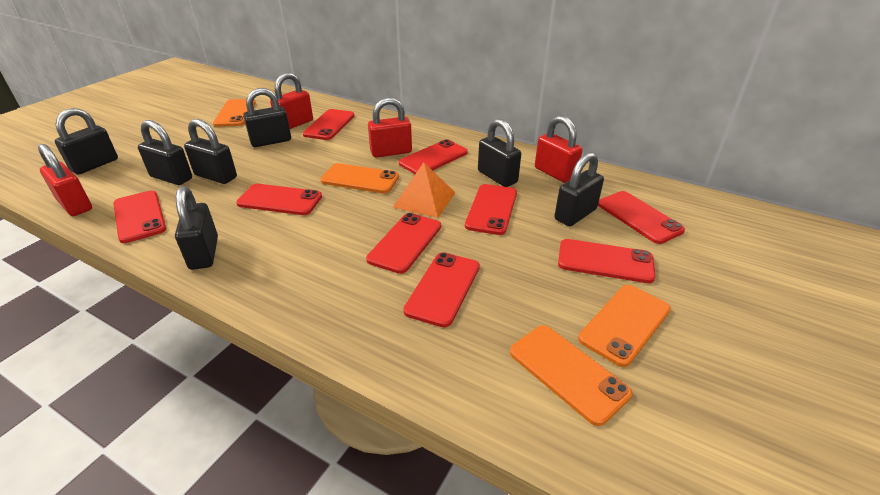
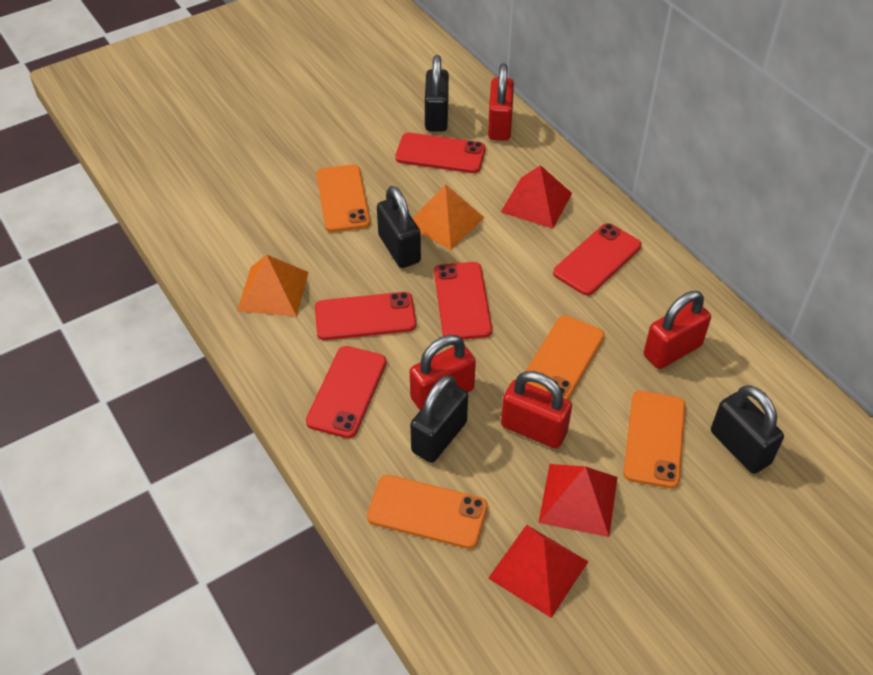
black padlock: [55,108,118,175] [138,120,192,185] [175,186,218,270] [184,119,237,184] [243,88,291,147] [478,119,521,187] [554,152,604,226] = 7 -> [377,186,421,268] [410,375,468,463] [425,55,449,132] [711,385,784,474] = 4
orange pyramid: [393,162,455,218] = 1 -> [237,255,308,317] [412,184,484,250] = 2
red phone: [113,191,166,243] [236,184,322,215] [303,109,354,140] [366,213,441,274] [399,139,468,174] [403,252,480,327] [465,184,517,235] [558,239,656,283] [598,191,685,244] = 9 -> [306,346,386,438] [315,292,416,340] [395,133,486,173] [434,262,492,339] [553,223,641,296] = 5
red pyramid: none = 0 -> [488,525,589,618] [501,165,572,229] [538,464,618,537] = 3

